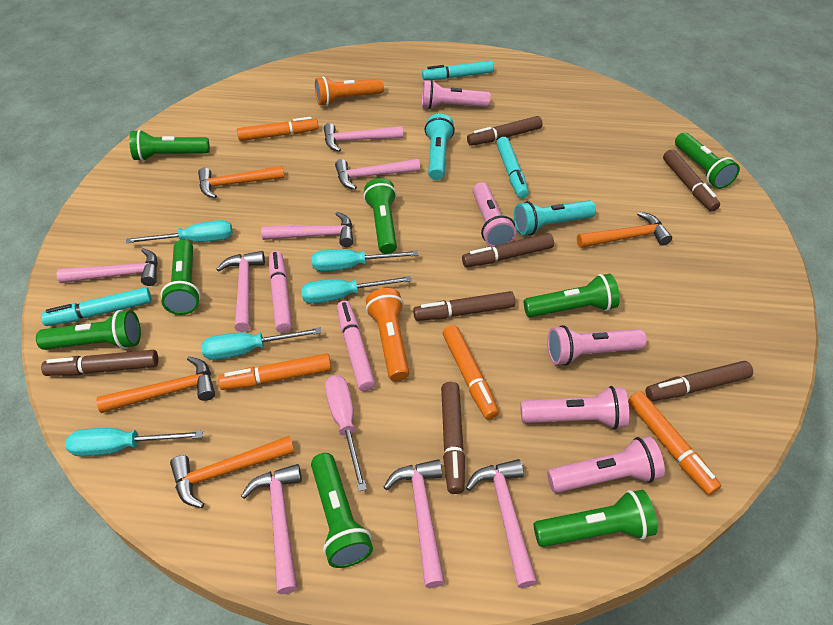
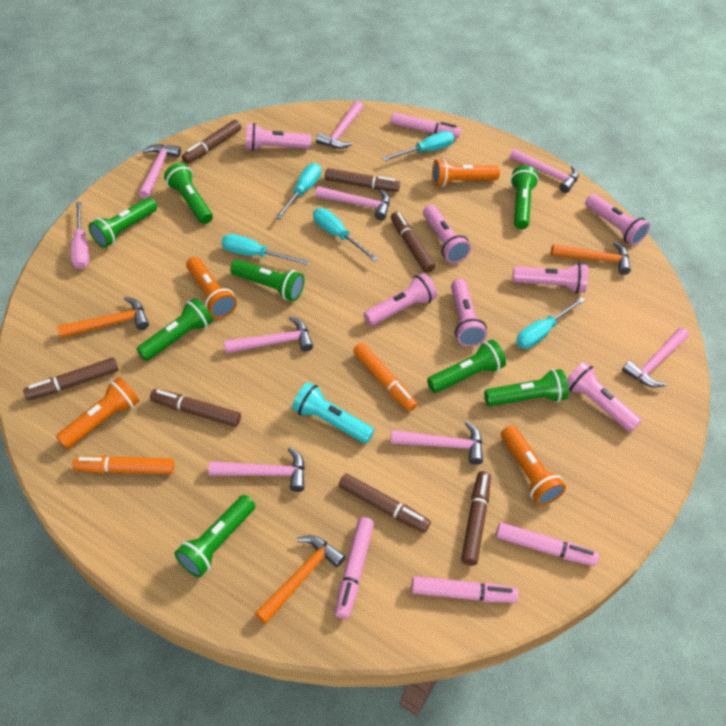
orange flashlight: [315,76,384,106] [366,288,410,382] = 2 -> [56,377,139,449] [186,257,237,318] [432,159,500,187] [501,425,566,506] = 4
orange hammer: [96,356,215,413] [170,436,295,508] [198,166,285,198] [577,212,672,248] = 4 -> [57,297,149,339] [254,535,346,624] [551,242,631,275] = 3
orange marker: [218,353,331,390] [237,117,319,141] [443,325,499,420] [628,391,721,495] = 4 -> [72,456,174,474] [353,343,417,412] = 2
pink flashlight: [422,80,491,109] [473,182,516,247] [520,386,629,429] [547,325,647,365] [547,436,665,493] = 5 -> [246,123,311,151] [364,273,437,326] [423,205,471,263] [451,279,487,347] [512,263,588,294] [567,362,641,432] [585,194,650,246] = 7
pink marker: [269,251,292,333] [337,301,375,391] = 2 -> [335,517,374,619] [391,112,461,138] [411,576,518,603] [496,522,599,566] = 4
turquoise flashlight: [425,114,455,180] [514,200,596,235] = 2 -> [292,382,374,444] = 1
turquoise marker: [41,287,152,326] [422,61,494,80] [497,137,529,198] = 3 -> none = 0

